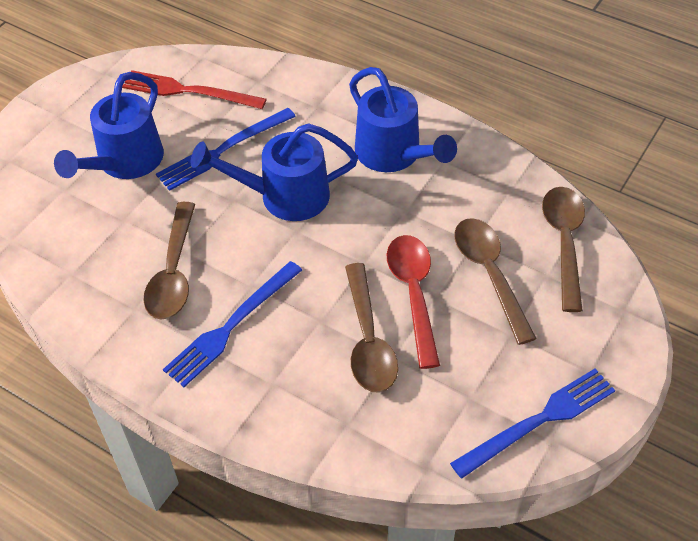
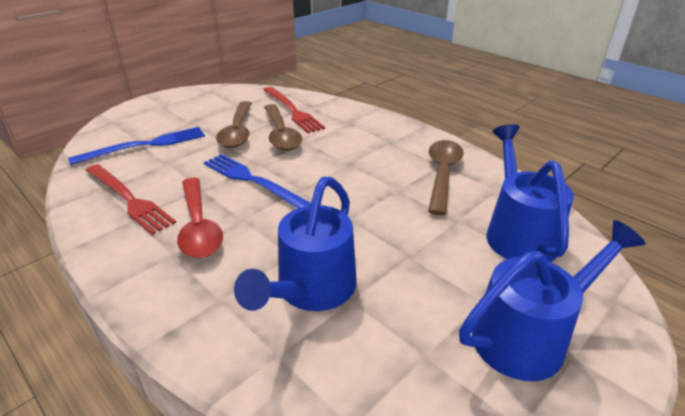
blue fork: [156,108,296,191] [163,261,302,387] [450,369,615,479] = 3 -> [68,127,205,165] [204,154,311,208] = 2
brown spoon: [143,202,195,320] [345,263,398,393] [454,218,537,345] [542,187,585,312] = 4 -> [216,101,252,148] [264,104,302,150] [428,140,464,215] = 3
red fork: [122,70,267,109] = 1 -> [86,164,176,235] [264,87,325,133] = 2

